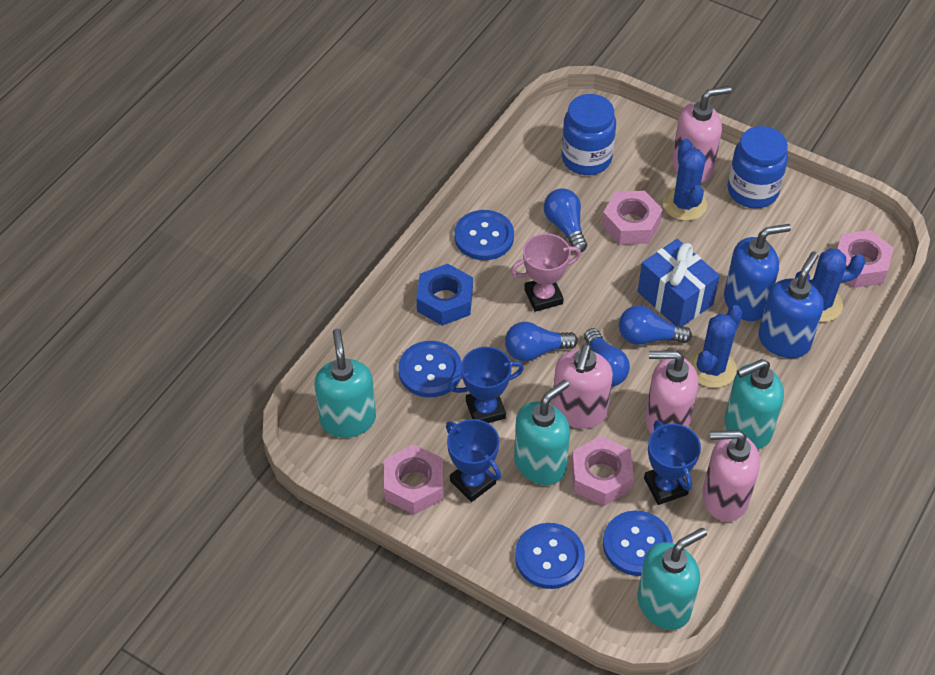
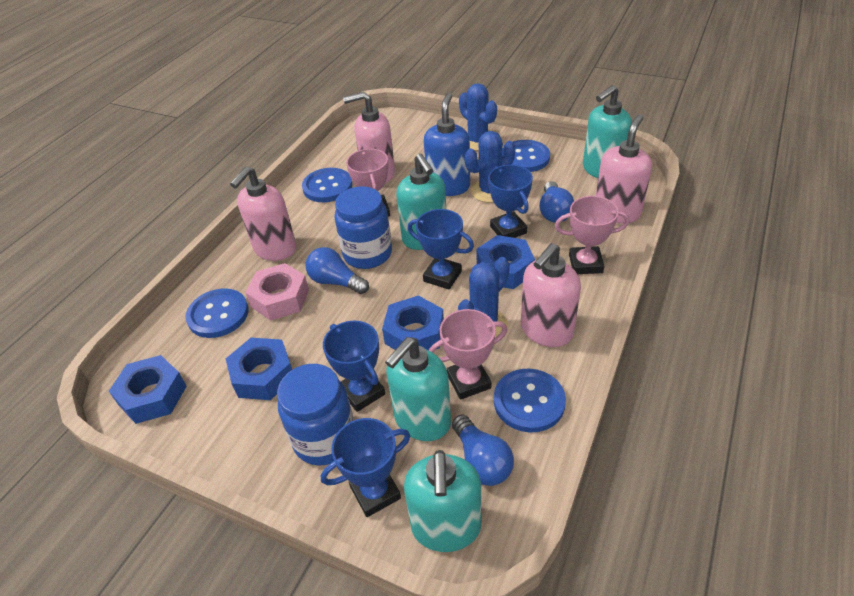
blue gift: [638,239,720,326] = 1 -> none = 0
blue light bulb: [505,322,578,361] [544,188,587,252] [584,328,630,387] [619,305,692,345] = 4 -> [305,247,369,294] [452,414,514,486] [539,181,574,222] = 3
blue nut: [416,264,473,326] = 1 -> [109,355,187,424] [226,338,292,400] [382,296,444,350] [477,235,535,289] = 4
blue soap dispenser: [724,224,791,321] [758,251,824,358] = 2 -> [424,93,470,196] = 1
blue trophy: [446,419,501,502] [448,347,524,423] [644,420,701,505] = 3 -> [321,418,411,517] [323,321,385,412] [408,209,474,290] [488,165,533,238] = 4
pink nut: [384,444,443,515] [571,436,634,506] [602,191,663,245] [837,230,894,288] = 4 -> [245,263,309,321] = 1
pink trophy: [511,233,581,312] = 1 -> [346,149,390,217] [429,309,507,400] [555,196,629,274] = 3

